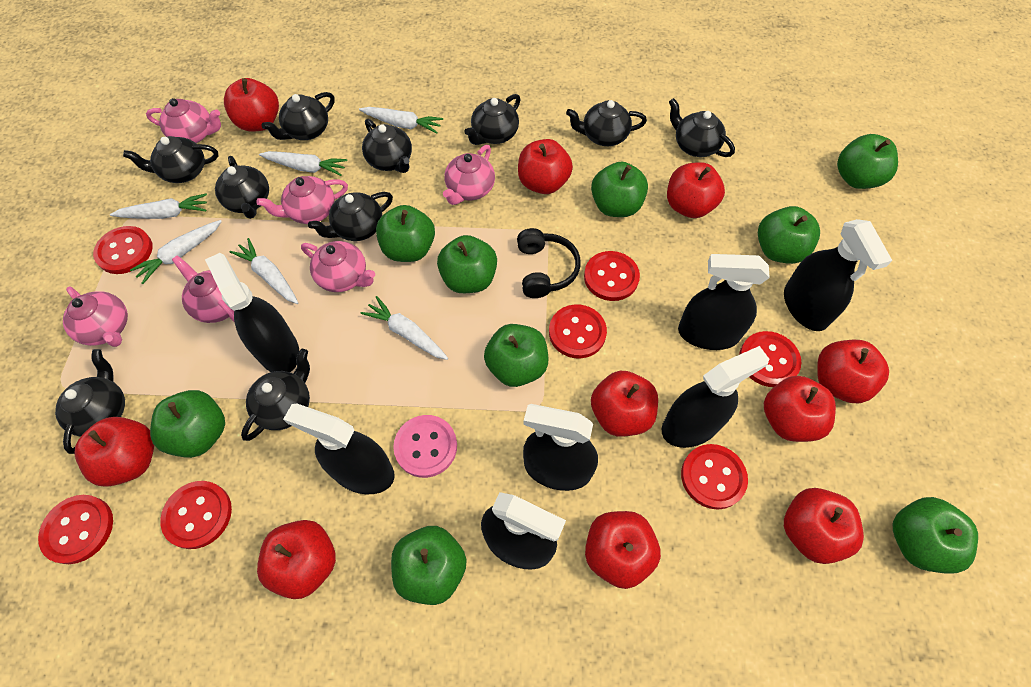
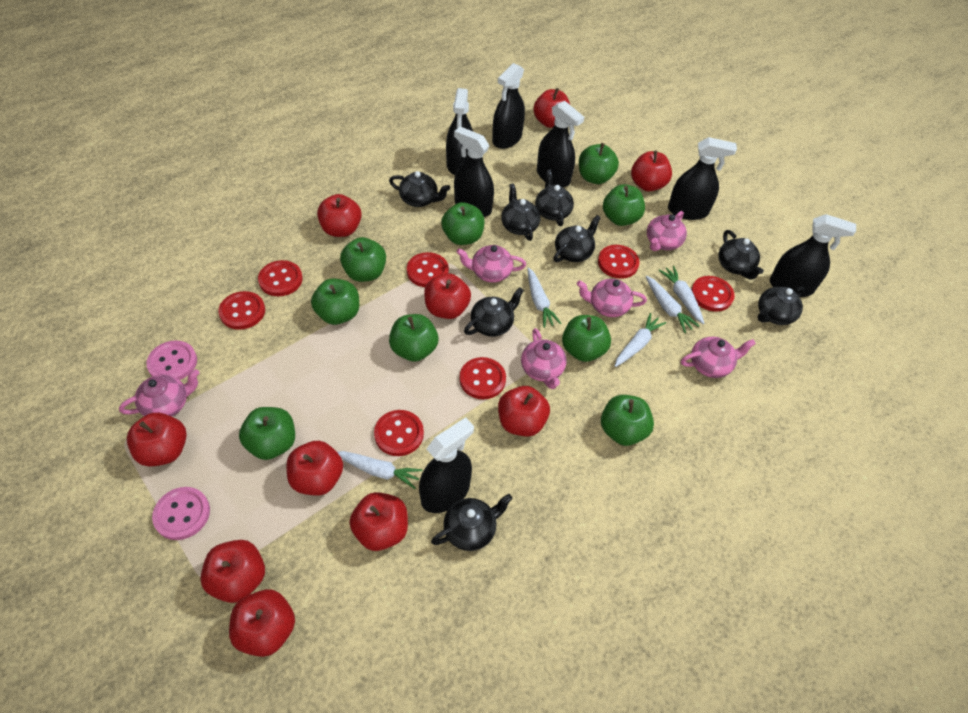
black headphones: [517,228,580,298] = 1 -> none = 0
black teapot: [55,349,125,454] [123,136,218,183] [215,156,269,219] [241,349,310,441] [262,92,335,140] [308,192,393,241] [362,119,412,173] [464,94,521,145] [566,100,647,146] [669,98,735,157] = 10 -> [389,171,450,207] [431,494,513,551] [464,287,524,337] [501,183,540,241] [535,170,574,226] [553,215,601,262] [718,230,764,280] [758,286,805,325] = 8
pink button: [393,415,457,478] = 1 -> [146,340,197,380] [152,487,210,540] = 2
white carrot: [110,193,207,219] [130,220,222,284] [229,238,298,304] [259,151,348,176] [359,107,443,134] [361,296,448,360] = 6 -> [337,451,422,489] [527,267,562,328] [615,313,666,367] [646,276,699,333] [659,266,705,324] = 5

